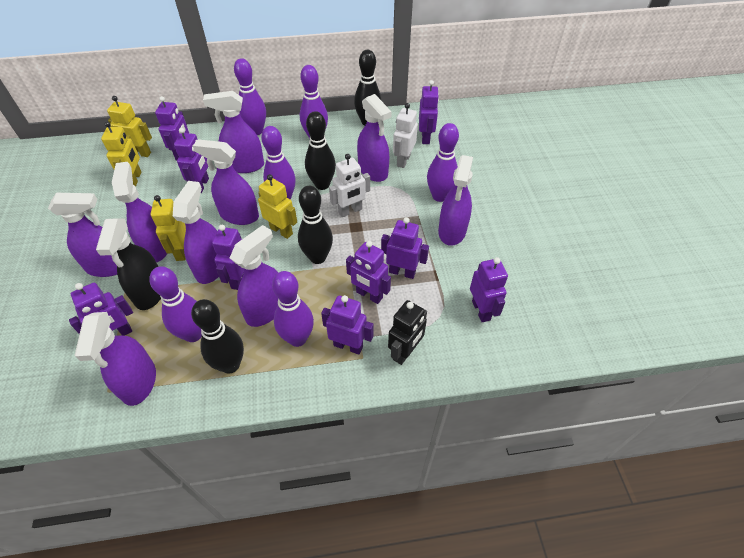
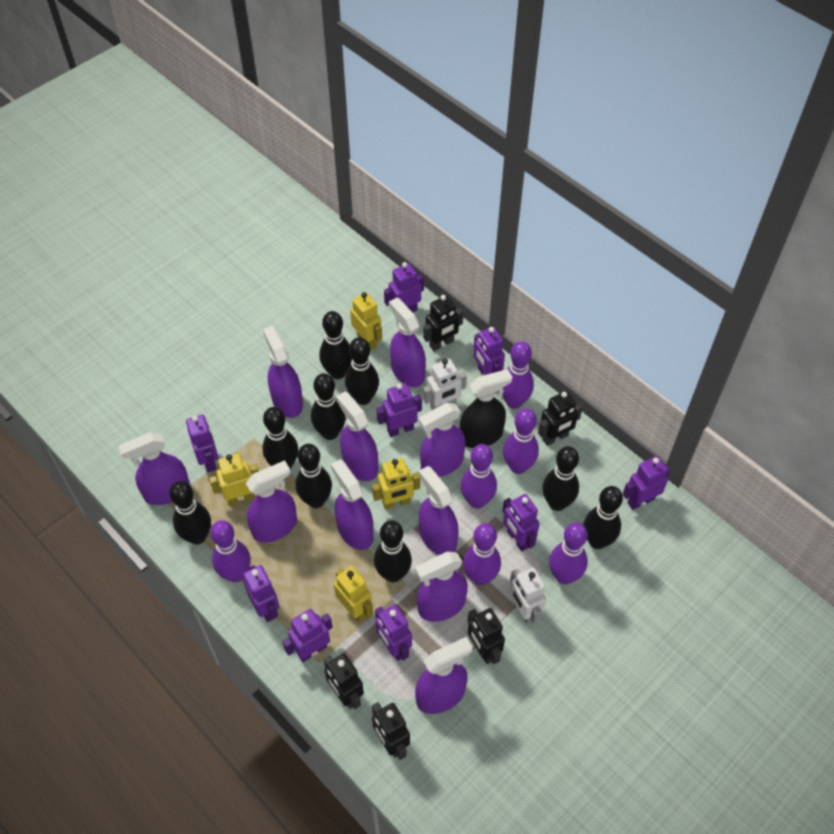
black bowling pin: [191,299,244,374] [298,186,333,264] [305,111,336,190] [354,50,381,126] = 4 -> [169,481,211,545] [262,407,298,469] [296,444,332,508] [311,373,346,440] [319,311,352,379] [345,337,379,405] [374,520,412,582] [542,446,579,511] [583,486,623,549] = 9
black robot: [388,300,427,365] = 1 -> [324,653,364,709] [372,702,410,760] [423,295,464,351] [468,608,505,664] [538,391,583,446] = 5
purple spray bottle: [48,193,117,277] [75,312,156,406] [112,162,167,262] [173,181,219,284] [193,139,259,225] [203,91,264,173] [230,225,278,327] [357,94,392,182] [438,155,473,246] = 9 -> [119,432,190,505] [246,460,297,542] [263,326,303,418] [331,459,374,550] [336,392,378,481] [389,297,426,387] [415,552,468,622] [415,637,473,714] [419,403,465,477] [419,466,459,555] = 10

